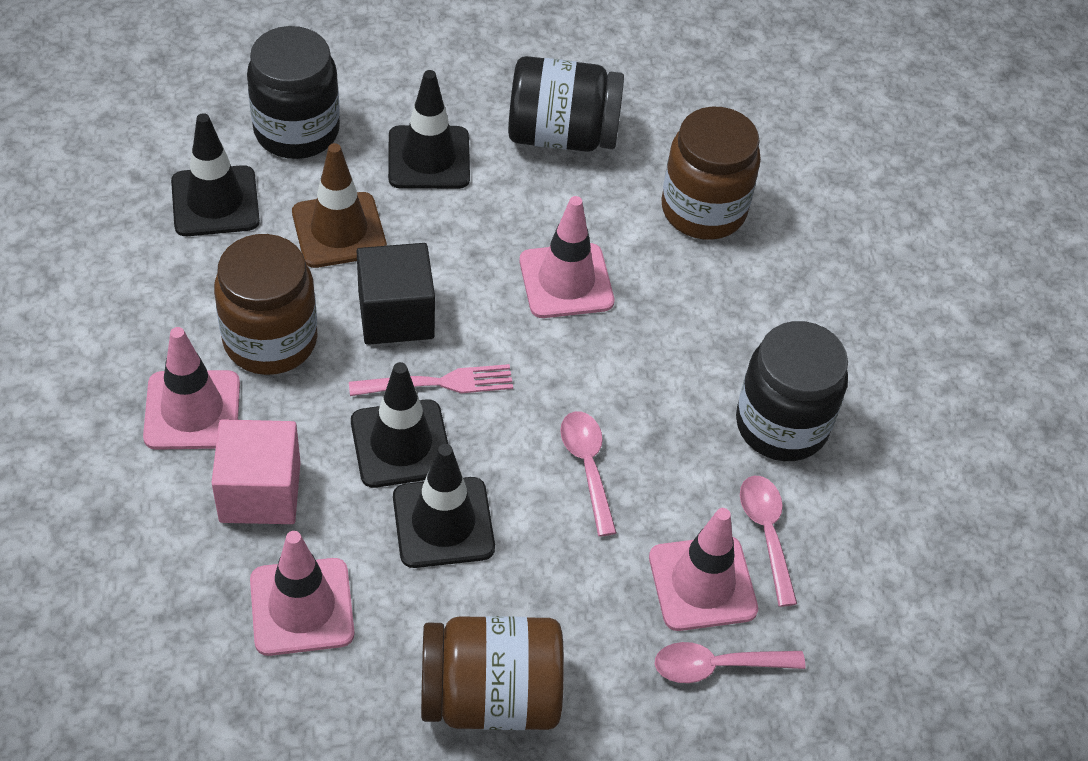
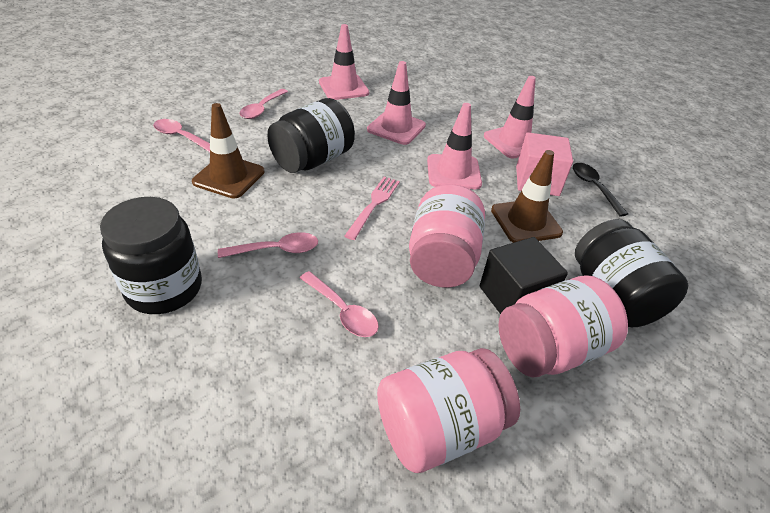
black spoon: none = 0 -> [573,163,628,217] = 1
black traffic cone: [171,113,260,236] [351,362,448,488] [388,70,470,189] [393,444,495,568] = 4 -> none = 0
brown jar: [214,234,317,375] [421,616,564,730] [661,106,761,240] = 3 -> none = 0
brown traffic cone: [292,143,387,268] = 1 -> [192,103,265,199] [491,150,563,243] = 2
pink jar: none = 0 -> [377,348,520,473] [409,184,485,288] [498,275,628,377] = 3
pink spoon: [560,411,617,536] [655,642,806,683] [740,476,797,607] = 3 -> [153,119,210,152] [218,232,318,258] [239,89,288,119] [300,271,379,337] = 4

